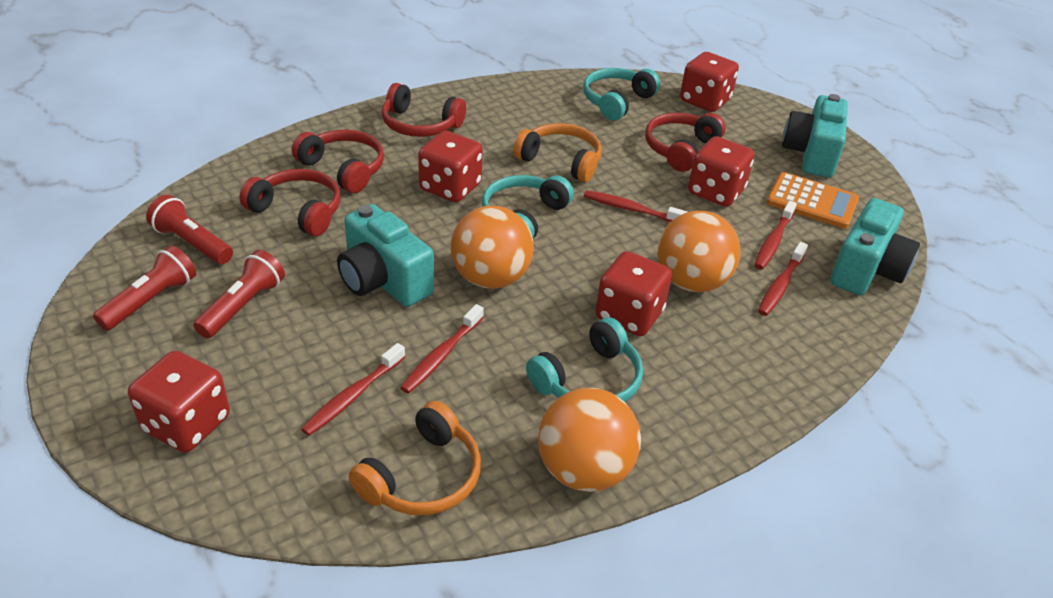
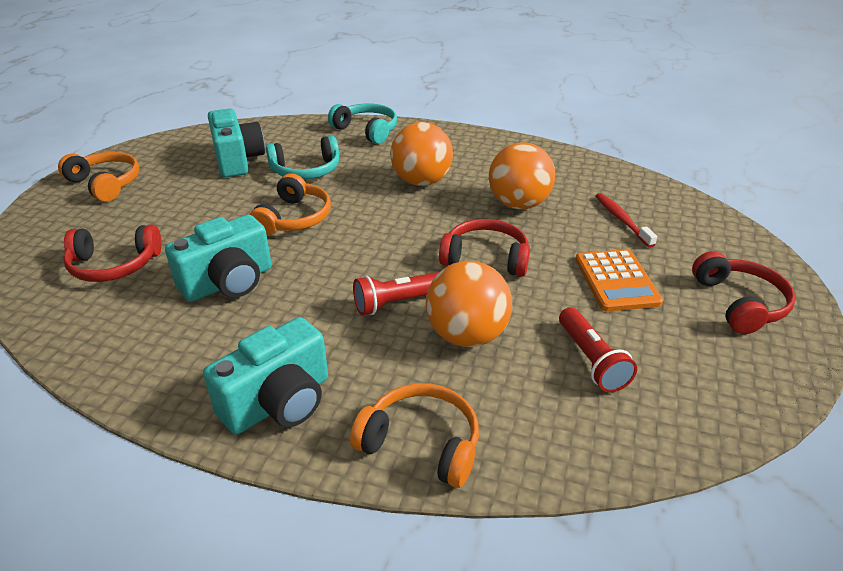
orange headphones: [349,401,481,515] [513,123,602,182] = 2 -> [58,152,140,202] [249,173,331,236] [350,383,479,488] = 3
red dice: [128,351,230,453] [418,131,483,202] [595,251,672,336] [680,52,739,112] [688,136,755,207] = 5 -> none = 0
red flashlight: [93,246,196,331] [146,195,233,264] [193,250,285,338] = 3 -> [353,272,439,315] [559,307,637,392] = 2
red headphones: [240,169,340,236] [292,130,384,193] [382,83,466,137] [645,113,726,172] = 4 -> [63,225,162,282] [439,219,530,277] [692,251,796,334] = 3
red toothbrush: [301,343,405,436] [400,304,484,394] [584,190,688,222] [754,201,797,269] [758,242,808,316] = 5 -> [596,193,657,248] = 1
turquoise headphones: [482,175,574,238] [526,317,643,402] [583,68,660,120] = 3 -> [266,136,339,179] [328,103,397,144] = 2

